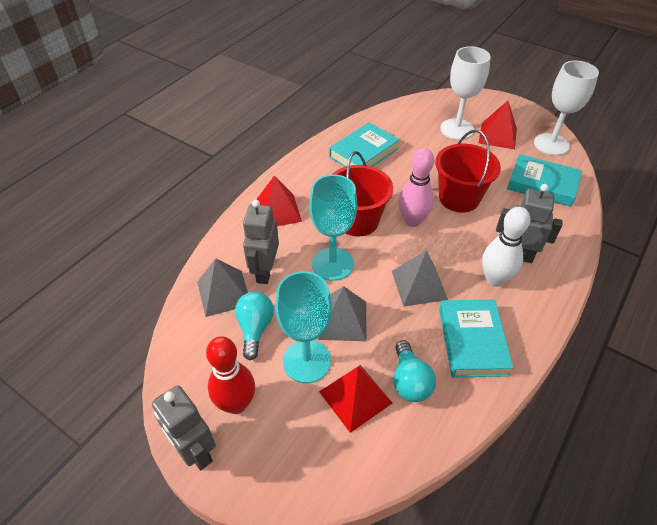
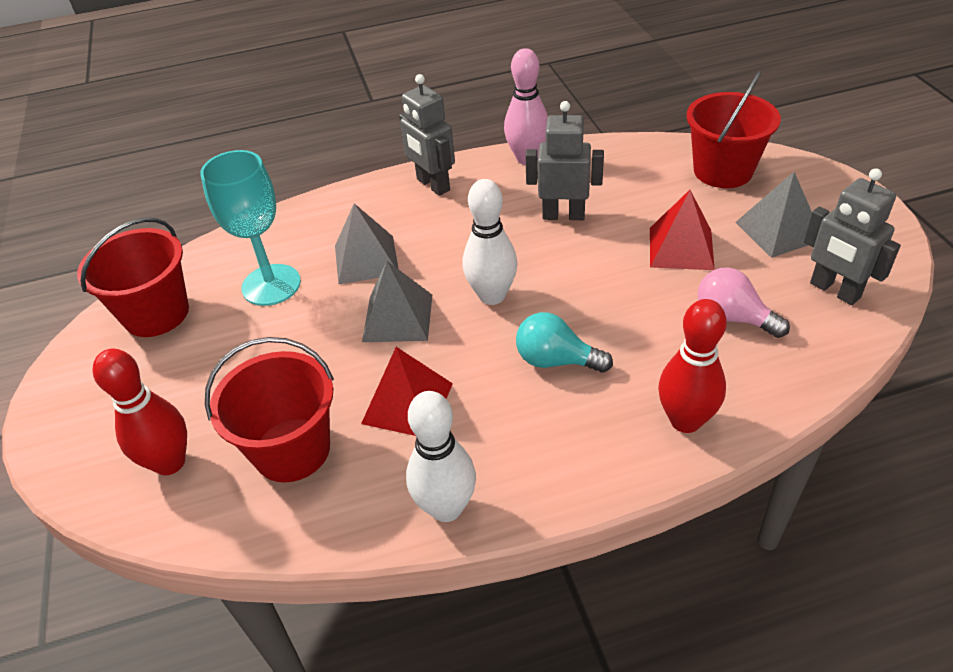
pink light bulb: none = 0 -> [697,267,790,338] = 1
red bowling pin: [206,336,255,414] = 1 -> [92,348,187,475] [658,299,727,433] = 2
red bucket: [333,151,393,236] [435,130,501,213] = 2 -> [77,218,189,337] [205,337,334,482] [687,71,781,188] = 3
red pyramid: [256,175,302,226] [319,365,392,433] [479,101,517,149] = 3 -> [361,347,453,436] [650,190,715,270] = 2
turquoise book: [329,122,400,167] [439,300,514,377] [507,154,582,207] = 3 -> none = 0
turquoise goblet: [275,271,332,383] [310,174,357,281] = 2 -> [200,150,301,306] = 1
turquoise light bulb: [235,292,274,360] [393,340,436,402] = 2 -> [516,312,613,373] = 1
white bowling pin: [482,207,530,287] = 1 -> [406,391,476,522] [463,179,518,305] = 2
white goblet: [440,46,491,140] [534,61,599,156] = 2 -> none = 0

